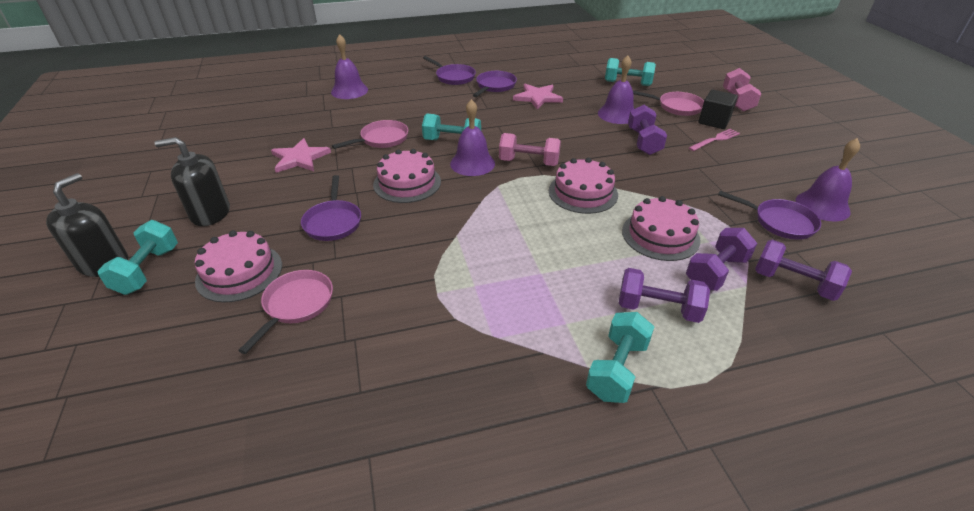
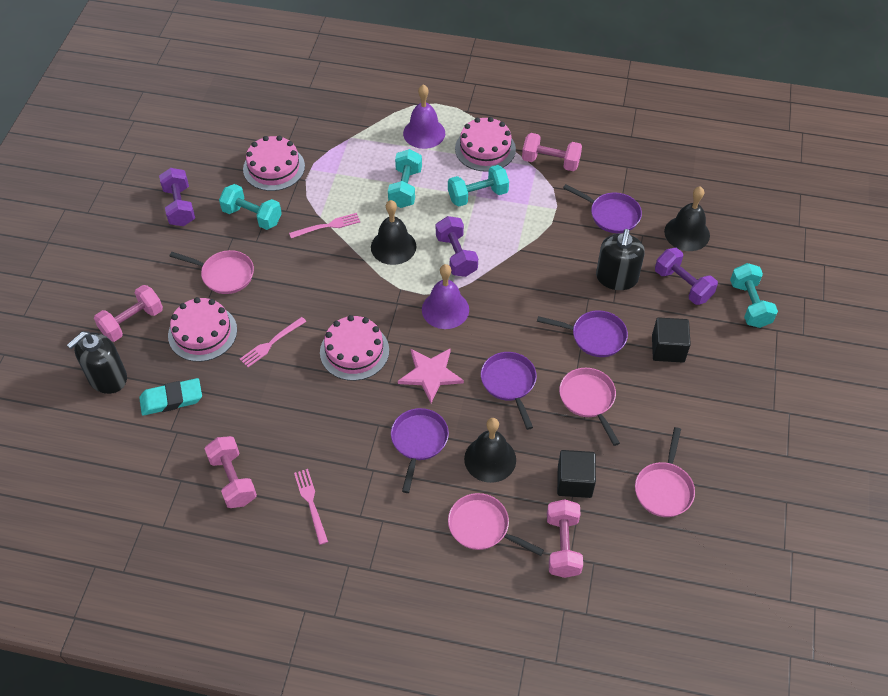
black bell: none = 0 -> [371,200,416,265] [464,418,516,483] [664,186,710,251] = 3
black cube: [698,90,738,129] = 1 -> [557,450,596,498] [652,318,691,363] = 2
pink dumbbell: [499,133,561,166] [723,68,761,112] = 2 -> [94,285,163,342] [204,436,257,508] [522,133,582,171] [547,499,583,578] = 4
pink fork: [689,129,740,151] = 1 -> [240,317,307,367] [289,213,360,238] [294,469,328,545] = 3
pink pan: [238,270,333,354] [332,120,408,149] [633,91,704,116] = 3 -> [169,250,254,294] [448,493,544,556] [559,368,620,446] [635,427,695,517] = 4
pink star: [271,138,331,173] [513,84,563,110] = 2 -> [398,348,464,403] = 1
purple bell: [331,34,368,99] [450,99,495,176] [598,55,634,124] [795,138,860,221] = 4 -> [403,85,445,149] [422,264,469,329] = 2
purple dumbbell: [619,268,710,323] [628,105,667,155] [686,228,757,291] [755,240,852,301] = 4 -> [159,168,195,226] [436,216,478,277] [655,248,718,305] = 3
turquoise eraser: none = 0 -> [139,378,202,416] = 1

